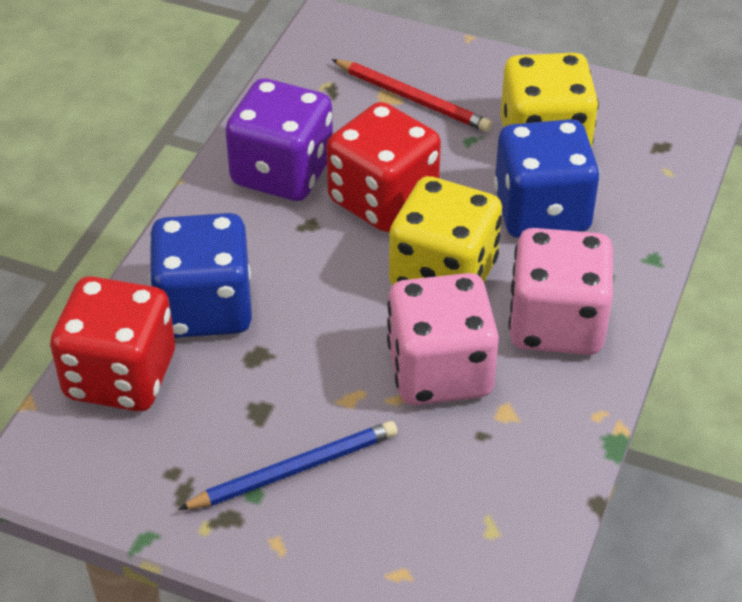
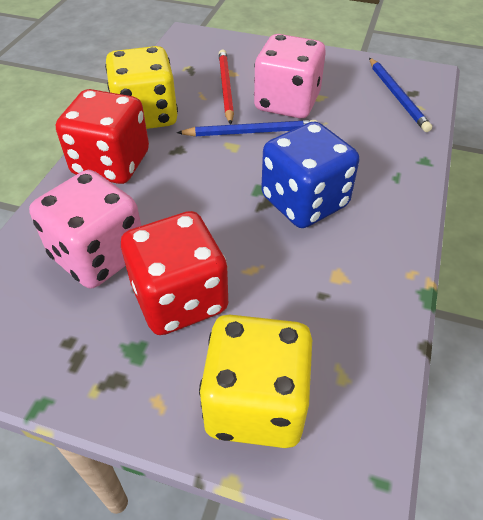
blue dice: [149,213,252,338] [494,119,600,238] = 2 -> [261,121,359,228] = 1
blue pencil: [178,421,398,510] = 1 -> [177,120,317,137] [369,58,432,132] = 2
purple dice: [225,78,333,201] = 1 -> none = 0

